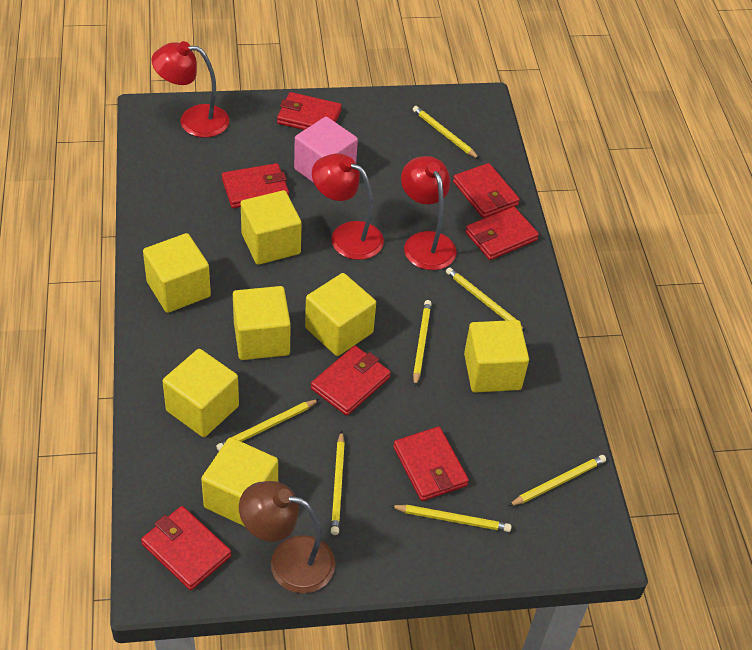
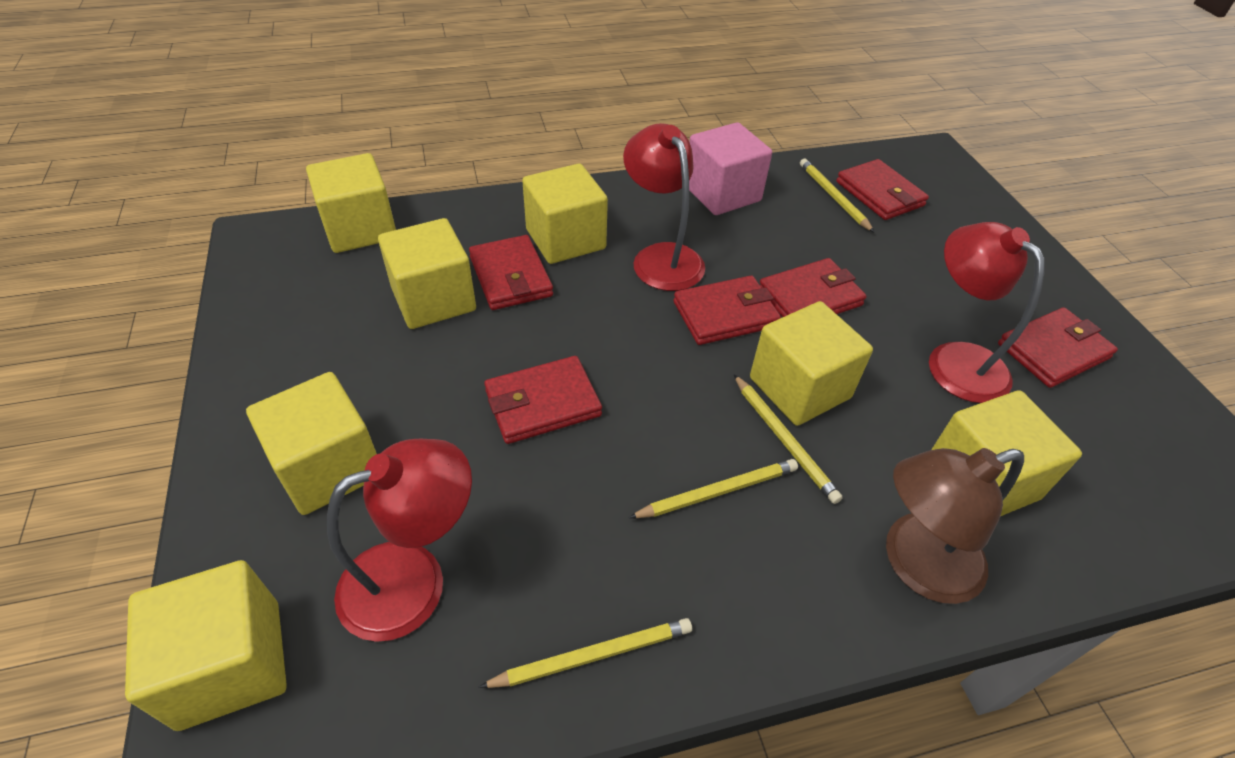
red wallet: [141,506,231,590] [222,163,289,208] [277,92,342,130] [311,346,391,416] [393,427,469,501] [453,163,520,218] [465,207,539,260] = 7 -> [469,235,553,310] [484,356,602,444] [673,276,781,345] [760,258,866,317] [836,159,929,220] [998,307,1118,388] = 6
yellow pencil: [216,399,319,451] [331,431,345,535] [390,505,511,532] [413,106,479,159] [413,300,432,386] [446,267,526,332] [508,455,606,506] = 7 -> [479,618,692,688] [629,459,798,518] [734,375,843,504] [800,159,875,233] = 4

